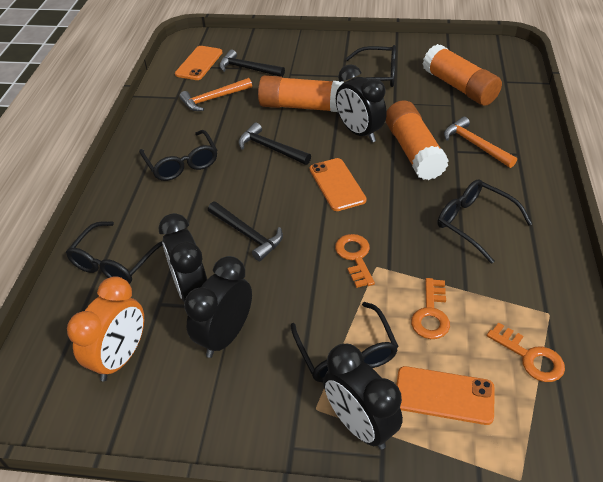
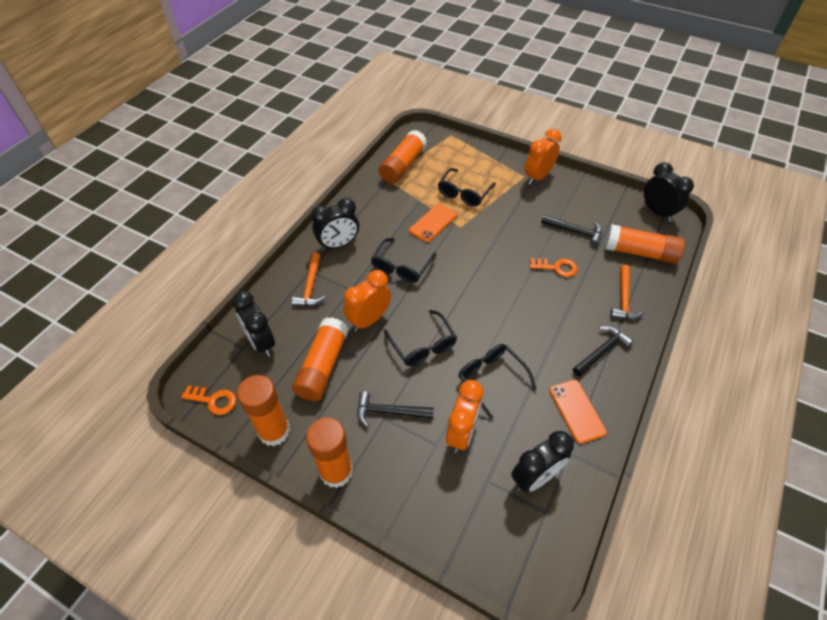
black glasses: [66,221,163,284] [139,130,217,181] [291,302,399,382] [346,45,396,87] [438,179,532,264] = 5 -> [371,238,436,283] [384,310,457,366] [438,168,496,206] [458,344,537,420] = 4
orange clock: [67,276,144,381] = 1 -> [344,270,391,332] [446,380,483,453] [524,129,562,185] = 3
orange glue stick: [258,75,344,112] [385,100,449,180] [423,44,502,106] = 3 -> [237,375,290,446] [292,317,349,401] [306,417,353,488] [379,130,427,184] [604,224,685,264] = 5
orange key: [335,234,375,288] [411,278,450,339] [487,322,565,382] = 3 -> [181,385,236,415] [530,258,578,277] = 2
orange phone: [175,46,222,80] [310,158,367,211] [397,366,495,425] = 3 -> [409,204,457,242] [549,380,607,444] = 2

